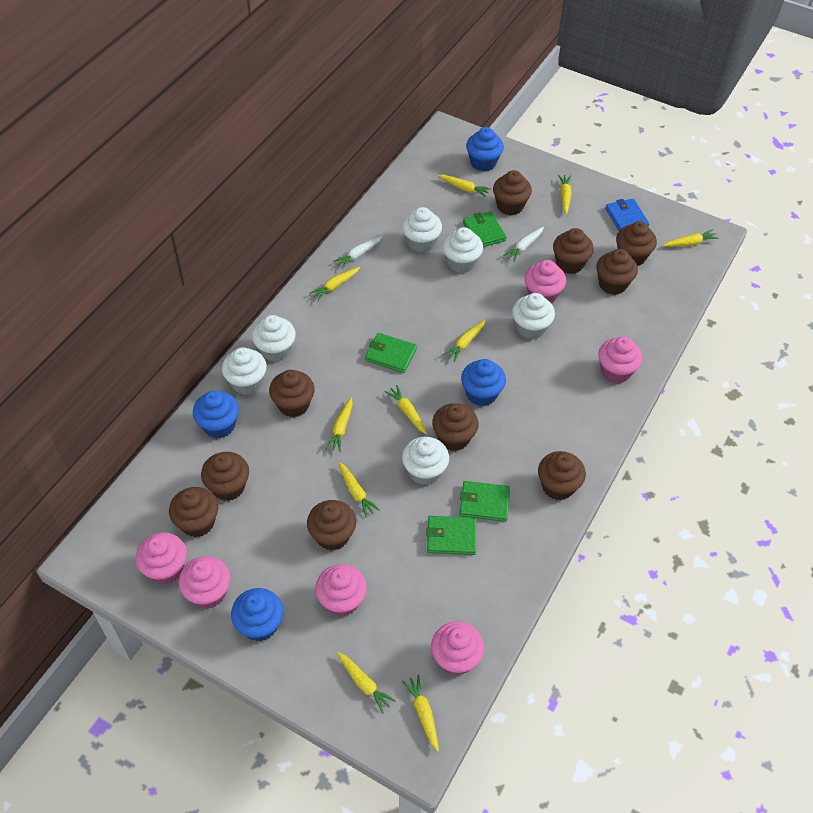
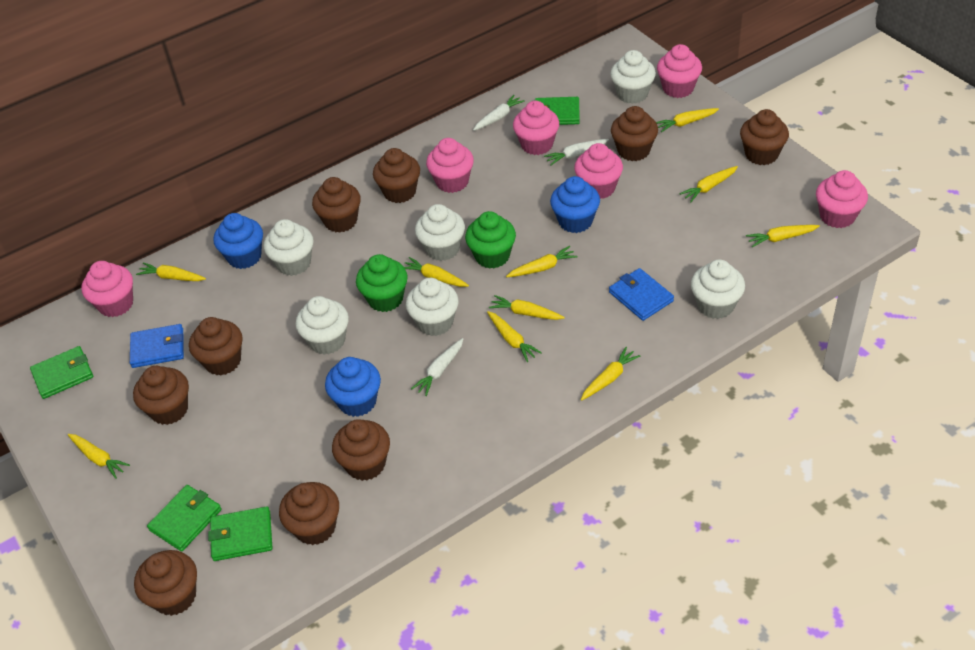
blue cupcake: [193,391,239,439] [231,588,284,641] [461,359,506,406] [466,127,504,171] = 4 -> [214,213,263,269] [325,357,381,417] [550,176,600,233] = 3
blue wallet: [605,199,650,231] = 1 -> [130,324,184,368] [609,268,674,321] = 2
brown cupcake: [169,487,218,537] [201,452,249,501] [269,370,315,417] [307,500,356,551] [432,403,479,451] [493,170,532,215] [538,451,586,501] [553,228,594,274] [596,249,638,295] [616,221,657,267] = 10 -> [133,366,189,425] [134,550,197,616] [189,317,243,375] [279,482,339,545] [312,177,361,233] [332,419,390,481] [373,148,420,203] [611,106,658,161] [740,109,789,165] = 9
green cupcake: none = 0 -> [356,254,408,312] [465,211,516,269] = 2
white carrot: [333,236,382,269] [503,227,544,262] = 2 -> [411,338,463,396] [473,95,525,131] [544,139,609,166] = 3

